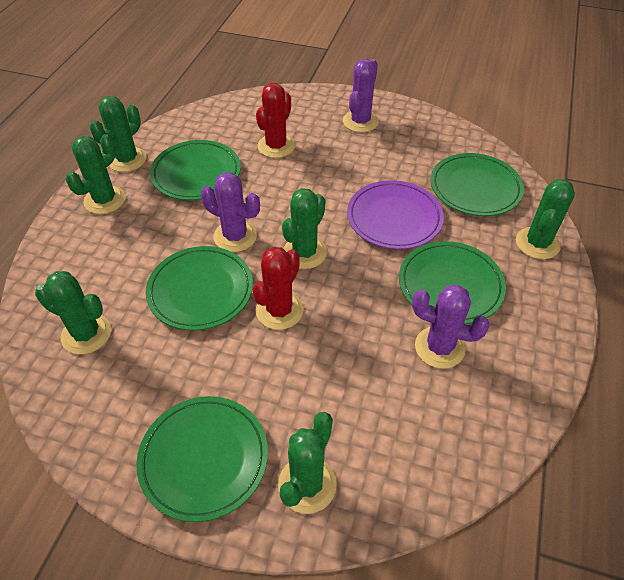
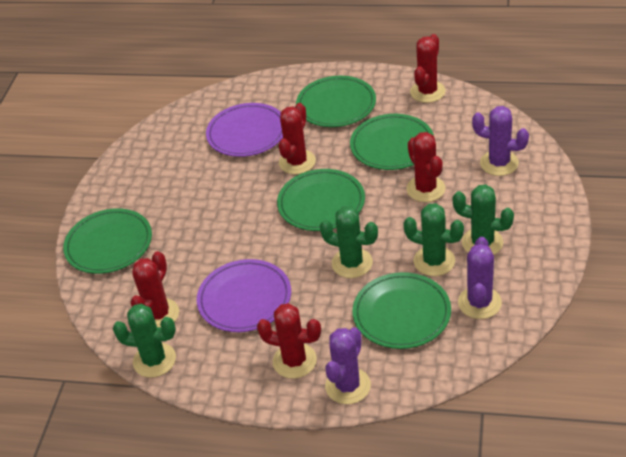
green cactus: [35,271,111,354] [66,134,125,214] [90,96,147,172] [278,412,337,514] [282,188,327,269] [516,179,575,259] = 6 -> [113,304,176,378] [320,206,378,278] [403,203,464,276] [453,184,514,255] = 4
purple plate: [347,180,444,249] = 1 -> [197,259,291,332] [206,103,283,157] = 2
red cactus: [253,247,304,330] [256,83,295,158] = 2 -> [130,251,179,327] [257,303,321,379] [278,103,316,174] [406,132,446,202] [410,34,446,103] = 5

